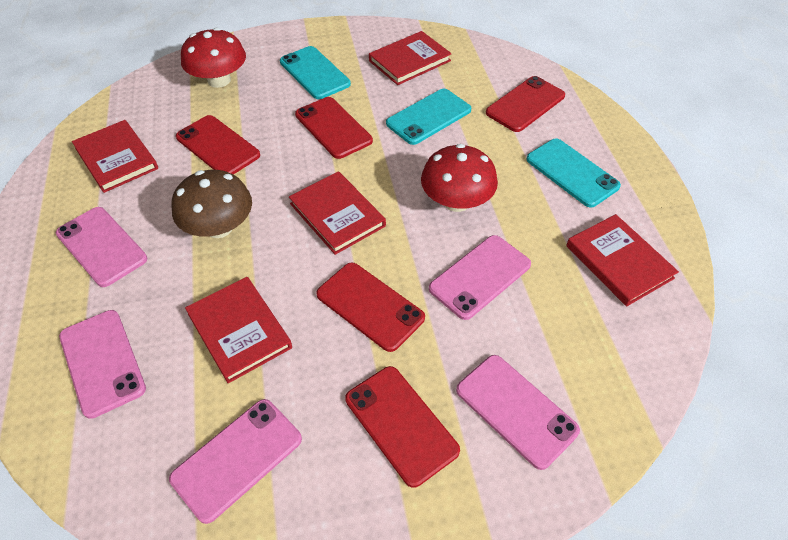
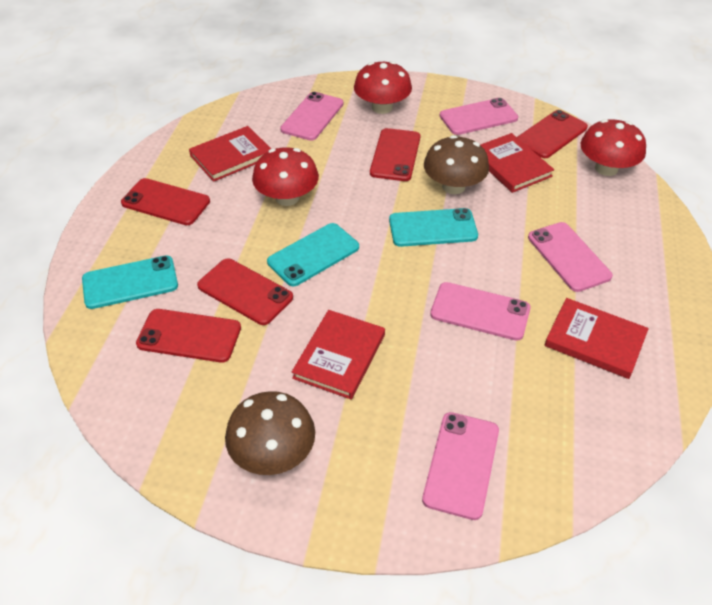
brown mushroom: [172,170,252,238] = 1 -> [225,391,315,475] [424,135,489,194] = 2
red book: [72,120,158,193] [185,277,292,383] [289,171,386,255] [369,31,452,85] [566,214,679,306] = 5 -> [189,126,271,182] [292,310,385,399] [481,133,554,193] [545,298,649,379] = 4
red mushroom: [181,28,246,88] [421,144,498,212] = 2 -> [252,147,319,206] [354,61,412,114] [581,119,646,176] = 3

